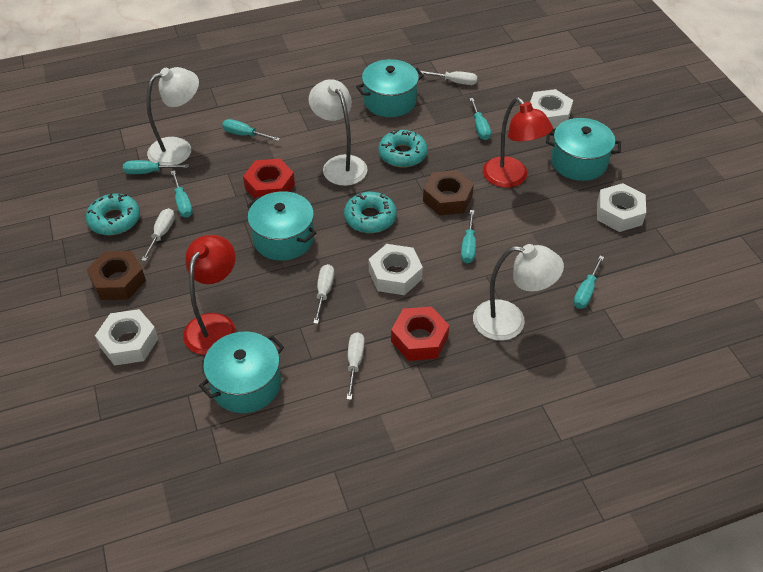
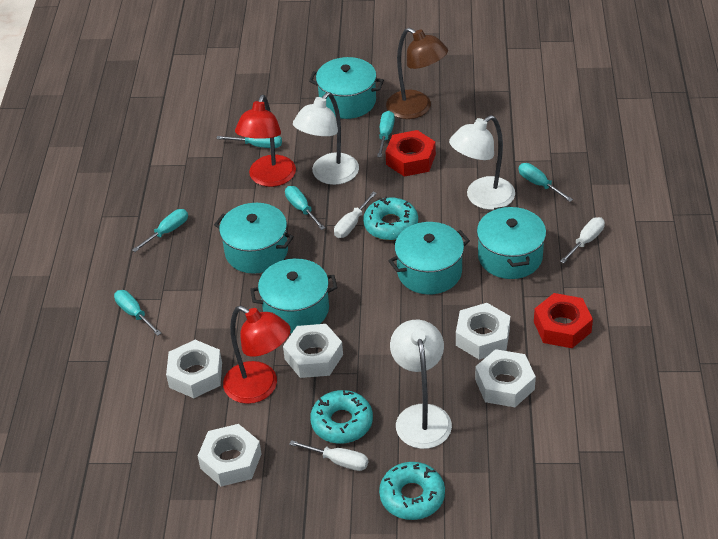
brown lamp: none = 0 -> [386,28,448,119] = 1
brown nut: [86,251,146,300] [423,170,474,216] = 2 -> none = 0
turquoise pot: [199,332,284,413] [247,191,317,261] [356,59,424,117] [546,118,621,181] = 4 -> [214,203,294,274] [250,258,337,333] [309,57,384,119] [388,222,470,295] [477,206,546,279] = 5
white nut: [95,309,158,366] [369,244,423,295] [530,89,573,129] [597,183,646,232] = 4 -> [166,340,222,398] [198,424,262,486] [283,324,343,378] [456,303,510,360] [475,349,536,407] = 5
white screwdriver: [141,208,175,261] [313,264,334,324] [347,332,365,400] [421,71,478,85] = 4 -> [289,440,368,471] [334,192,377,238] [560,217,605,263] = 3

